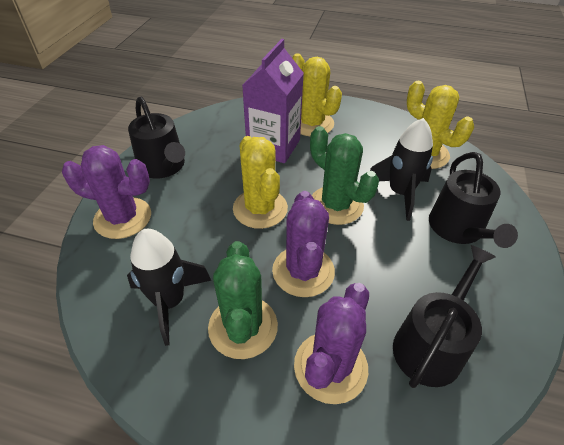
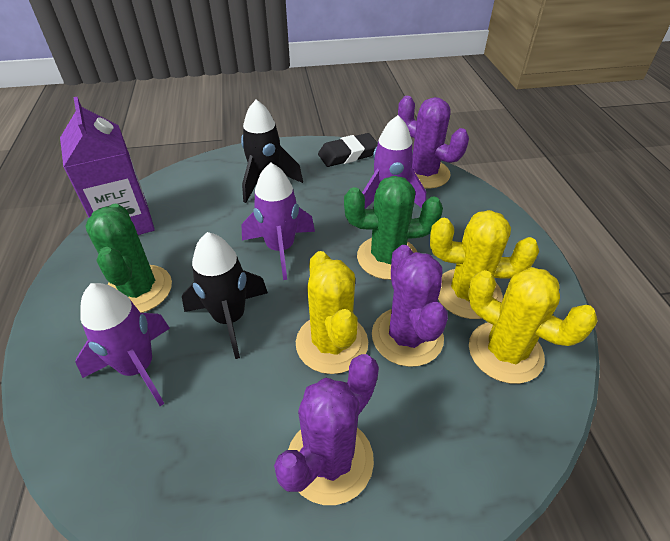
black eraser: none = 0 -> [318,133,378,167] = 1
black watering can: [128,97,185,178] [393,245,496,388] [429,152,518,248] = 3 -> none = 0
purple rocket: none = 0 -> [75,283,170,406] [242,163,315,280] [362,115,426,209] = 3

